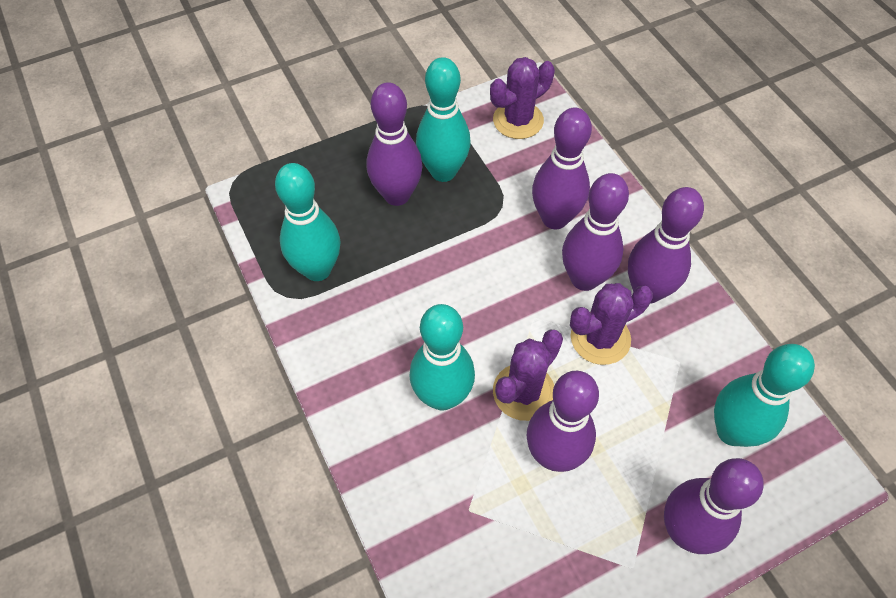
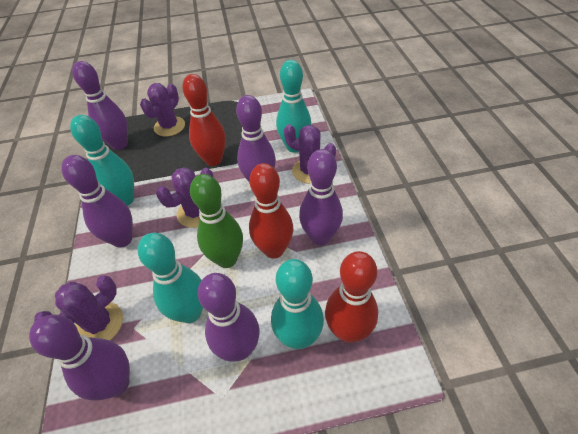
green bowling pin: none = 0 -> [190,174,243,268] = 1
purple cactus: [490,57,555,139] [493,330,563,421] [570,283,653,365] = 3 -> [34,276,123,340] [140,83,185,136] [156,167,214,228] [284,124,336,184] = 4
red bowling pin: none = 0 -> [182,74,226,166] [249,163,293,259] [325,251,378,343] = 3

